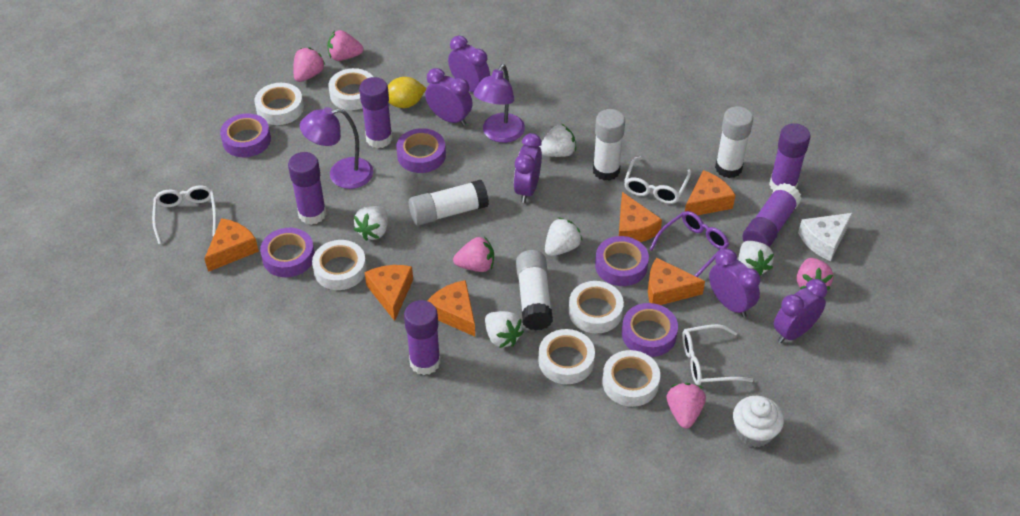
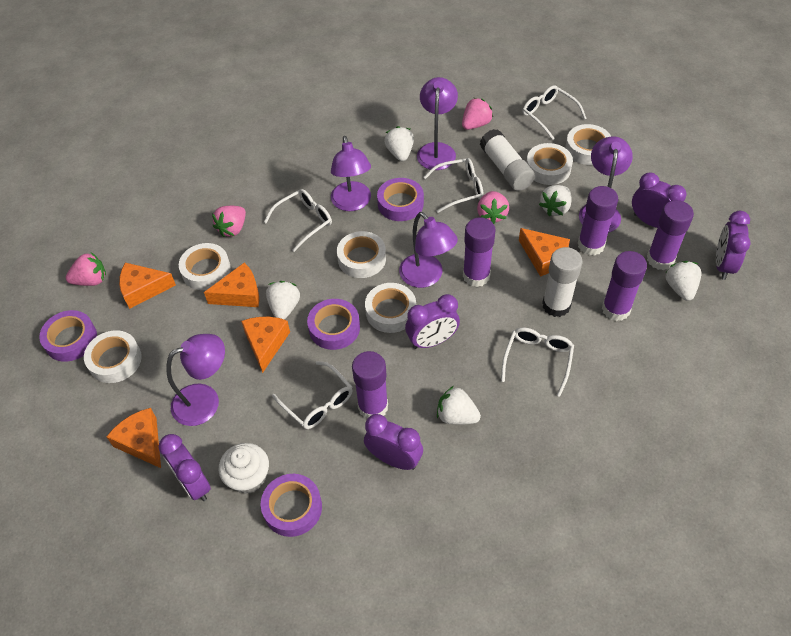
orange cheese: [204,218,259,272] [364,265,413,321] [427,280,475,337] [619,192,662,242] [648,258,705,305] [685,170,735,215] = 6 -> [107,408,161,468] [119,263,176,309] [204,263,259,307] [241,317,290,373] [519,228,570,277] = 5
pink strawberry: [293,47,325,82] [327,30,363,61] [453,236,494,272] [667,383,706,428] [797,258,833,290] = 5 -> [66,253,106,286] [212,206,246,237] [462,98,493,130] [477,191,509,224] = 4
purple glasses: [649,211,729,277] = 1 -> none = 0
purple lamp: [300,107,373,189] [474,64,525,143] = 2 -> [166,334,225,426] [331,136,371,211] [399,212,458,288] [417,77,458,170] [579,137,633,233] = 5
purple tape: [220,113,271,157] [260,228,315,277] [396,128,446,173] [595,236,649,286] [622,303,678,357] = 5 -> [39,310,97,362] [261,474,322,537] [307,299,360,350] [377,178,424,221] = 4
white cheese: [798,213,852,261] = 1 -> none = 0
white glasses: [152,185,217,244] [624,157,691,204] [682,324,753,385] = 3 -> [264,189,332,252] [272,361,353,429] [424,158,484,213] [501,328,574,397] [523,85,587,140] = 5
white glue stick: [409,180,489,225] [516,250,553,331] [593,109,625,181] [715,106,753,178] = 4 -> [480,129,535,191] [542,247,582,317] = 2
yellow lemon: [388,77,427,108] = 1 -> none = 0

